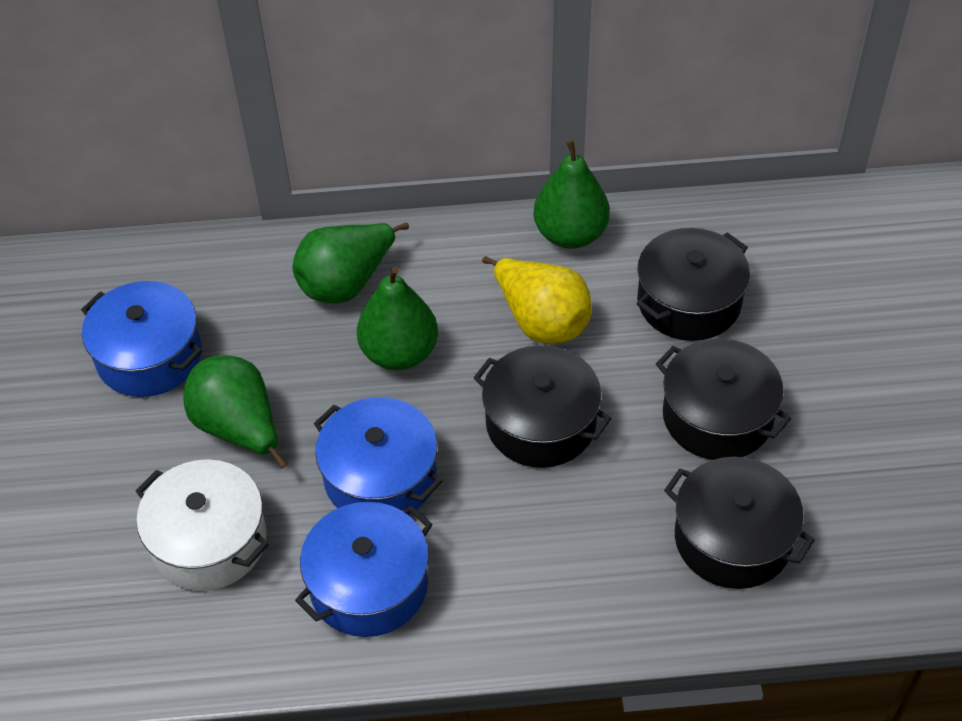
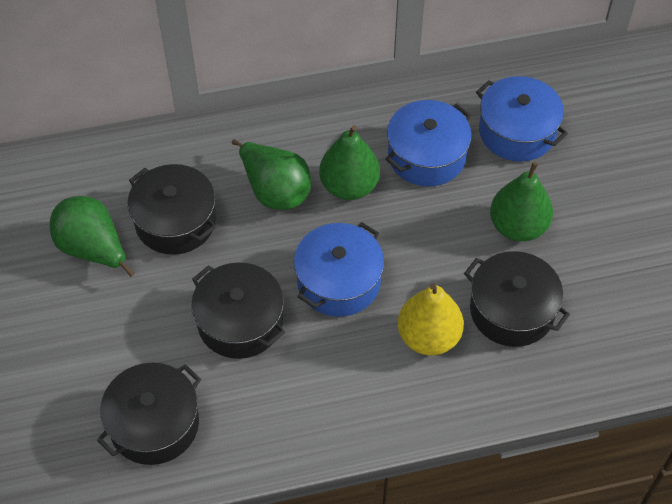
white pot: [136,459,269,591] = 1 -> none = 0

